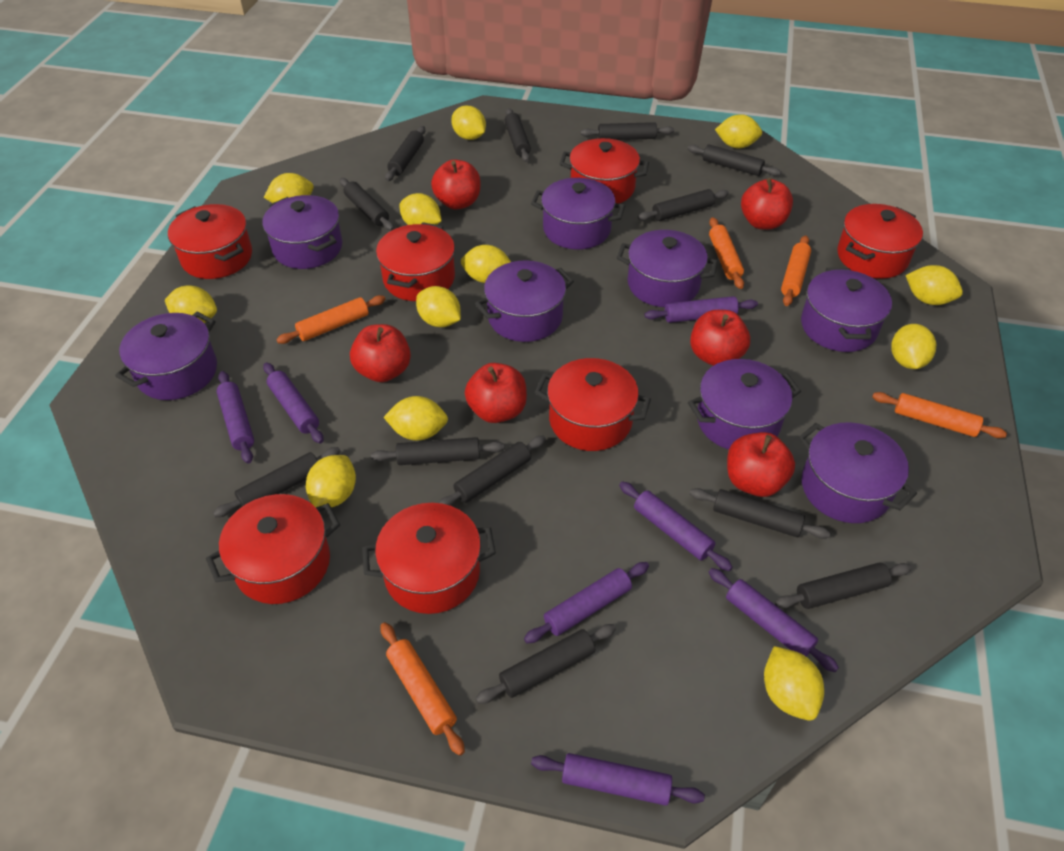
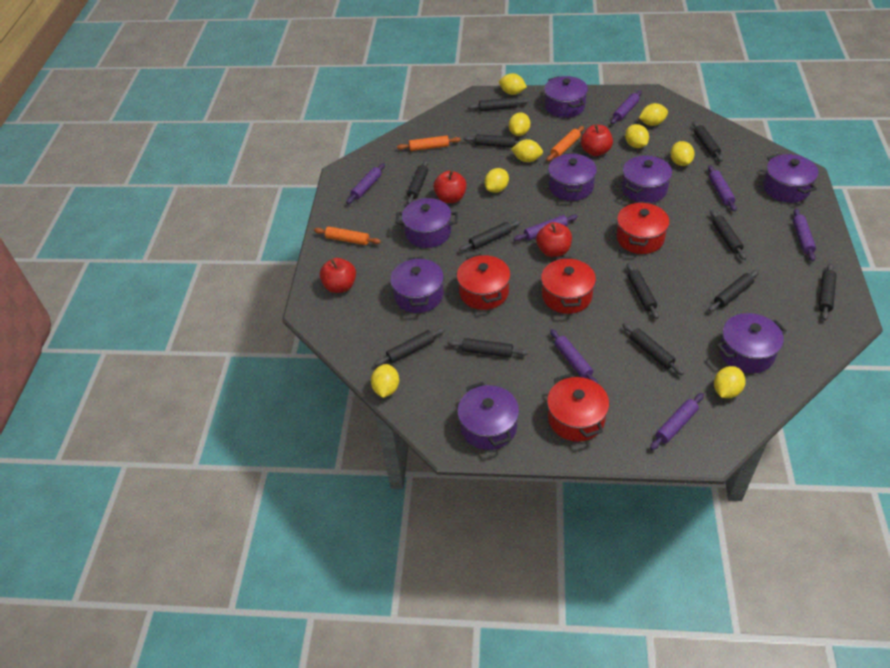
orange rolling pin: [276,295,386,344] [380,622,465,756] [709,217,744,289] [781,236,811,306] [872,392,1007,438] = 5 -> [314,227,381,245] [397,136,461,151] [547,126,584,161] = 3
red apple: [350,324,411,382] [431,159,480,209] [465,363,527,423] [690,310,750,366] [727,432,795,497] [741,178,793,230] = 6 -> [320,258,356,293] [433,171,467,203] [536,222,572,257] [581,125,613,156] = 4
red pot: [168,204,252,279] [206,494,340,604] [362,503,496,614] [376,222,455,301] [535,358,651,451] [560,138,649,203] [837,204,923,279] = 7 -> [457,253,511,310] [541,257,596,314] [547,374,609,442] [616,201,670,254] = 4
yellow lemon: [165,286,217,323] [264,173,314,203] [306,455,356,507] [383,396,448,441] [399,193,442,225] [416,286,461,327] [451,106,486,140] [461,245,511,283] [715,114,762,148] [764,646,824,721] [891,324,936,369] [906,265,963,305] = 12 -> [371,364,399,398] [484,168,509,193] [499,73,527,95] [509,113,530,136] [511,139,543,162] [625,124,649,148] [639,103,668,126] [670,141,695,166] [714,366,745,398] = 9

